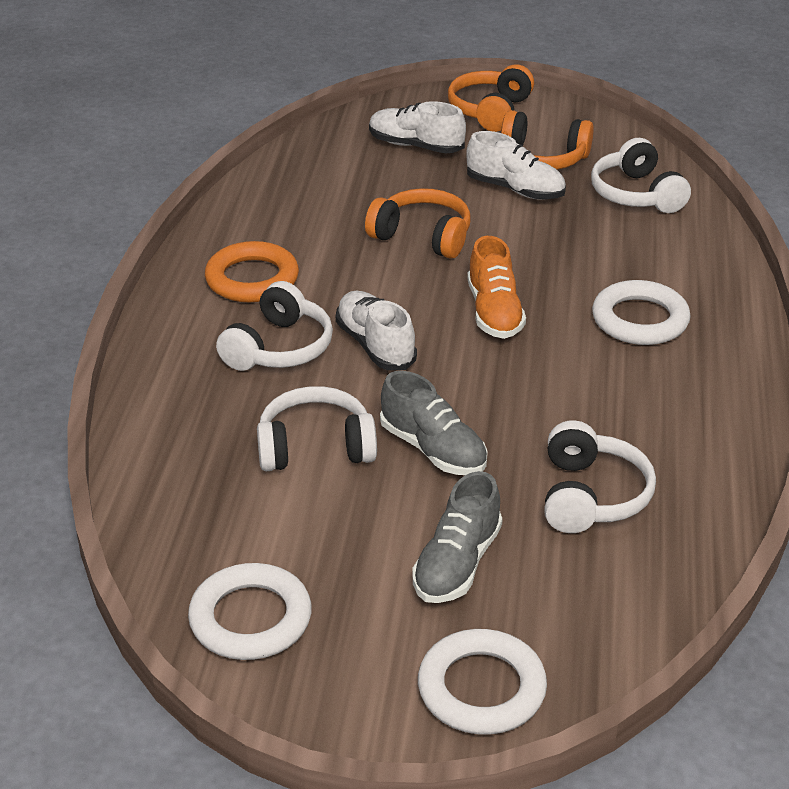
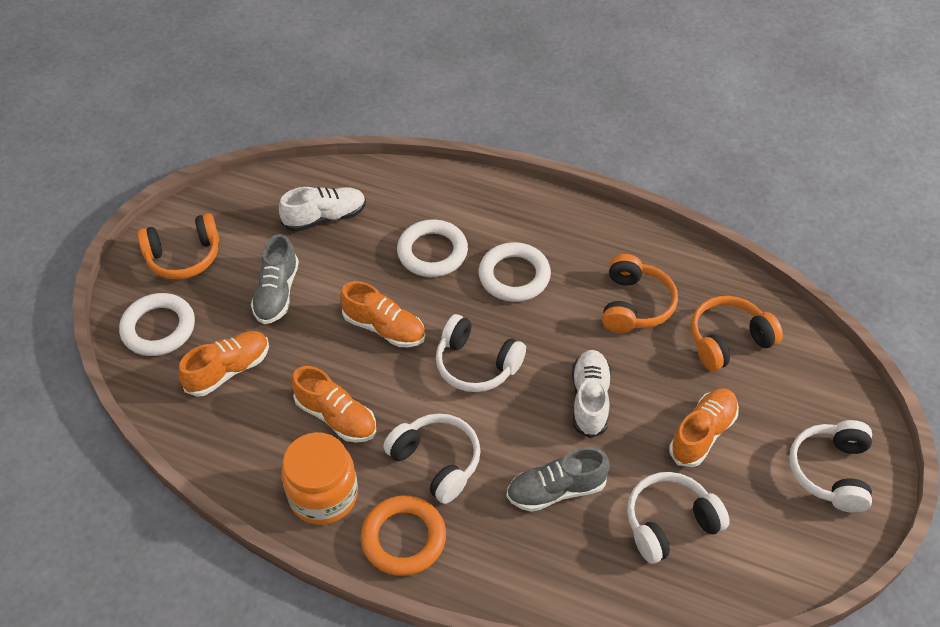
orange jar: none = 0 -> [281,432,358,525] = 1
orange shoe: [467,236,526,339] = 1 -> [178,331,269,397] [292,366,376,443] [340,281,425,347] [669,388,739,467] = 4
white shoe: [336,291,417,370] [369,101,466,153] [466,131,566,200] = 3 -> [279,187,366,232] [572,350,611,438] = 2

